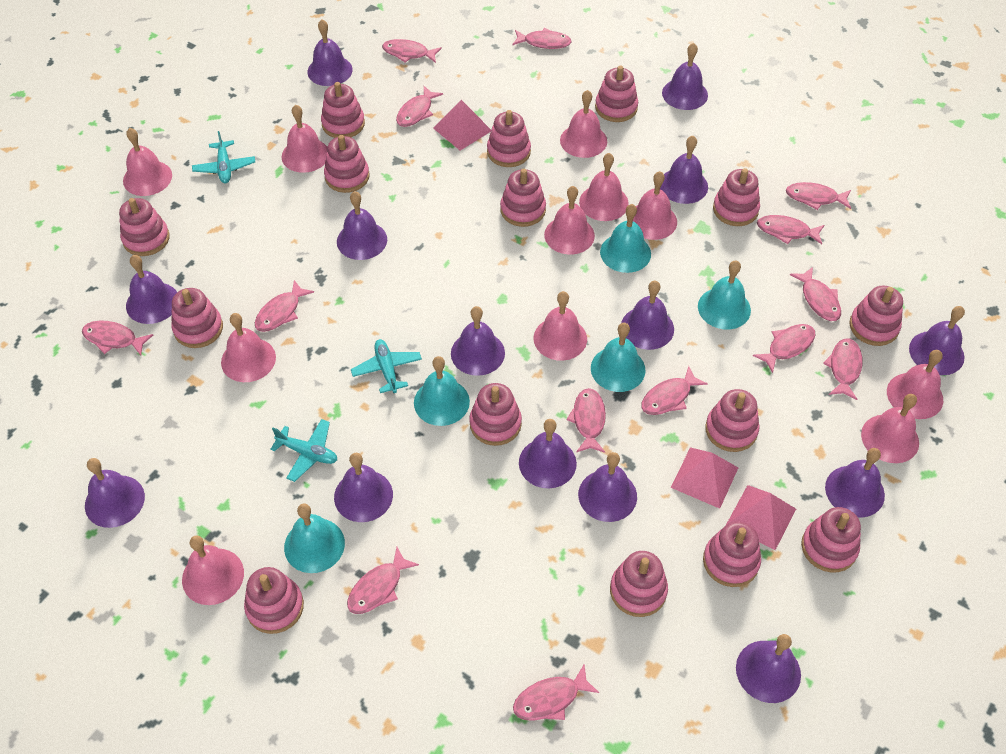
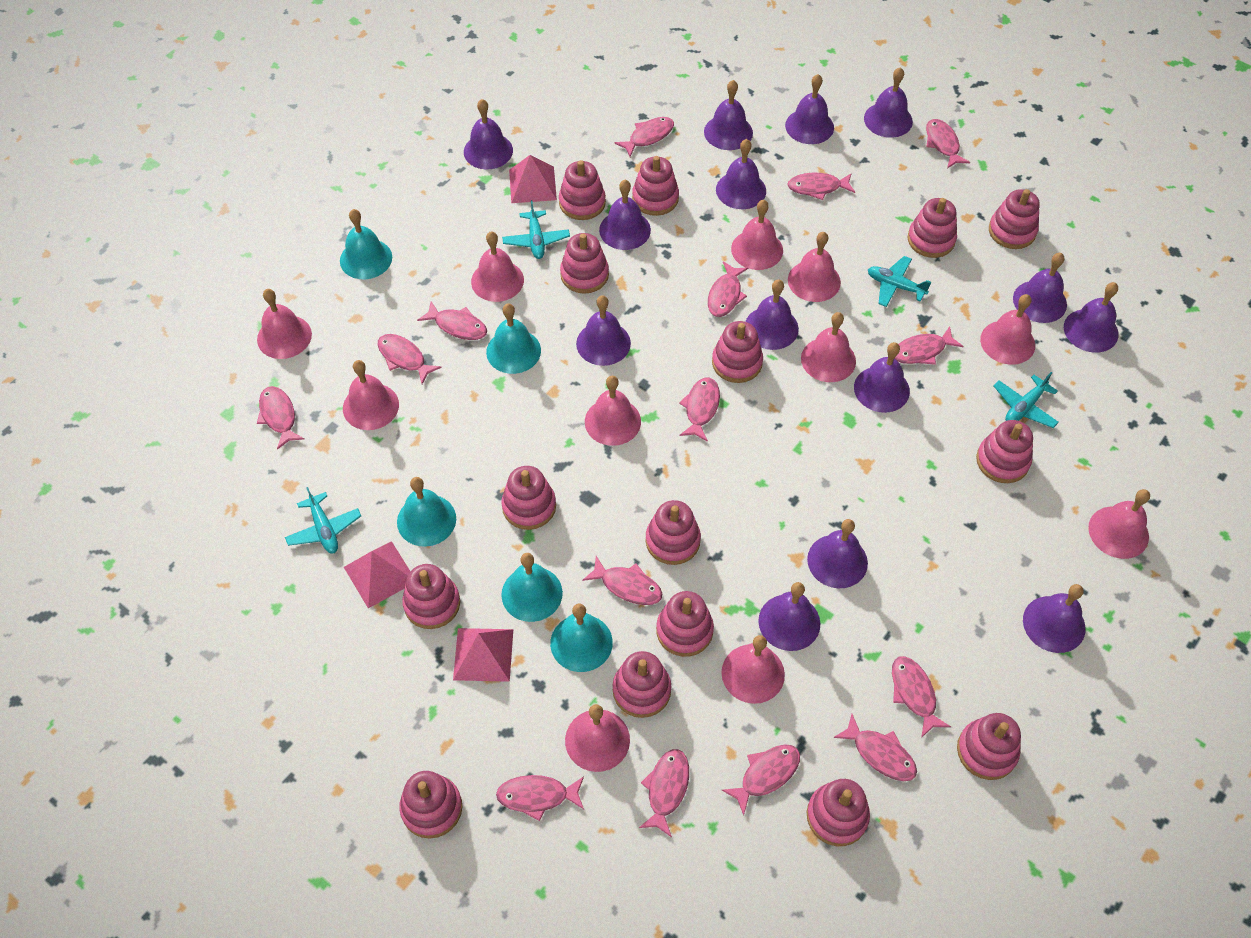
pink fish: [82,321,153,356] [255,280,314,332] [347,547,419,614] [382,39,442,63] [396,86,443,127] [512,28,572,49] [513,664,599,721] [566,388,606,453] [641,366,708,415] [753,324,815,373] [757,215,824,244] [786,182,851,210] [790,267,841,321] [823,339,863,400] = 14 -> [257,386,305,450] [378,334,442,384] [417,301,487,340] [496,775,584,821] [582,556,662,605] [614,117,674,157] [639,749,689,838] [679,377,720,442] [708,261,748,317] [722,744,800,815] [787,173,855,200] [833,714,917,781] [892,656,951,738] [894,326,963,365] [926,119,970,169] = 15
turquoise plane: [192,131,255,183] [270,419,337,482] [351,339,422,393] = 3 -> [285,487,361,553] [502,200,570,259] [868,256,931,307] [993,372,1059,428] = 4

